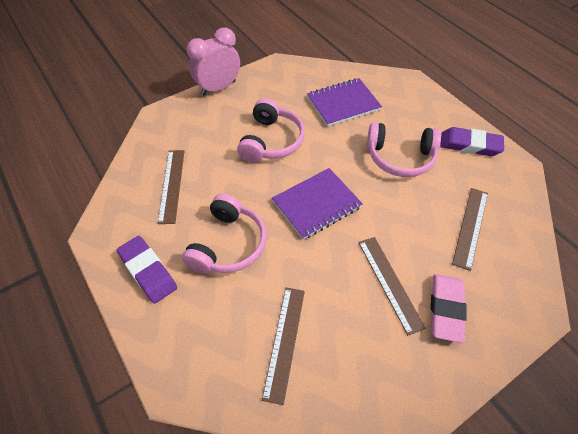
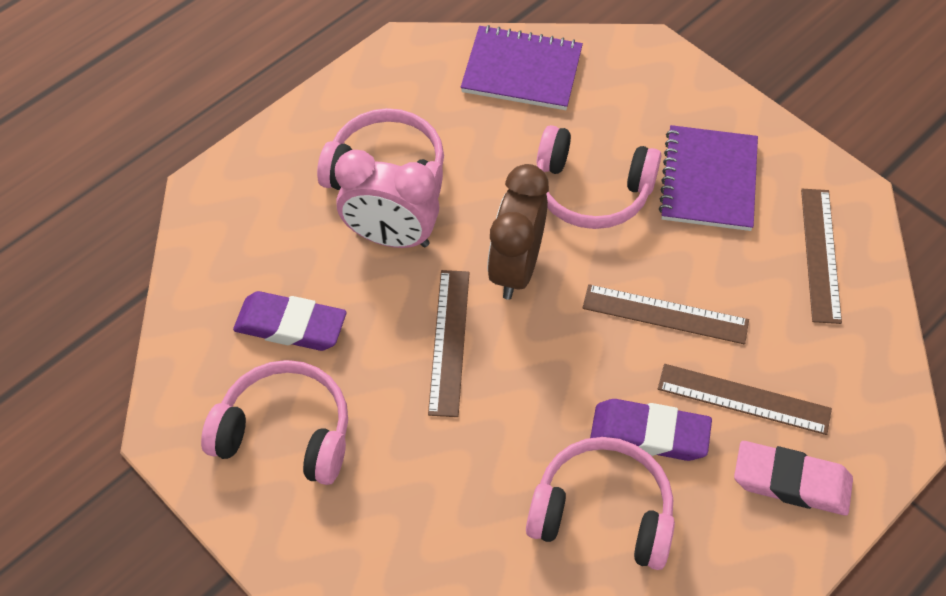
brown clock: none = 0 -> [487,164,549,300] = 1
pink headphones: [182,194,266,273] [237,98,305,163] [367,122,441,177] = 3 -> [201,360,348,485] [317,108,444,198] [526,437,675,570] [537,125,661,229] = 4

